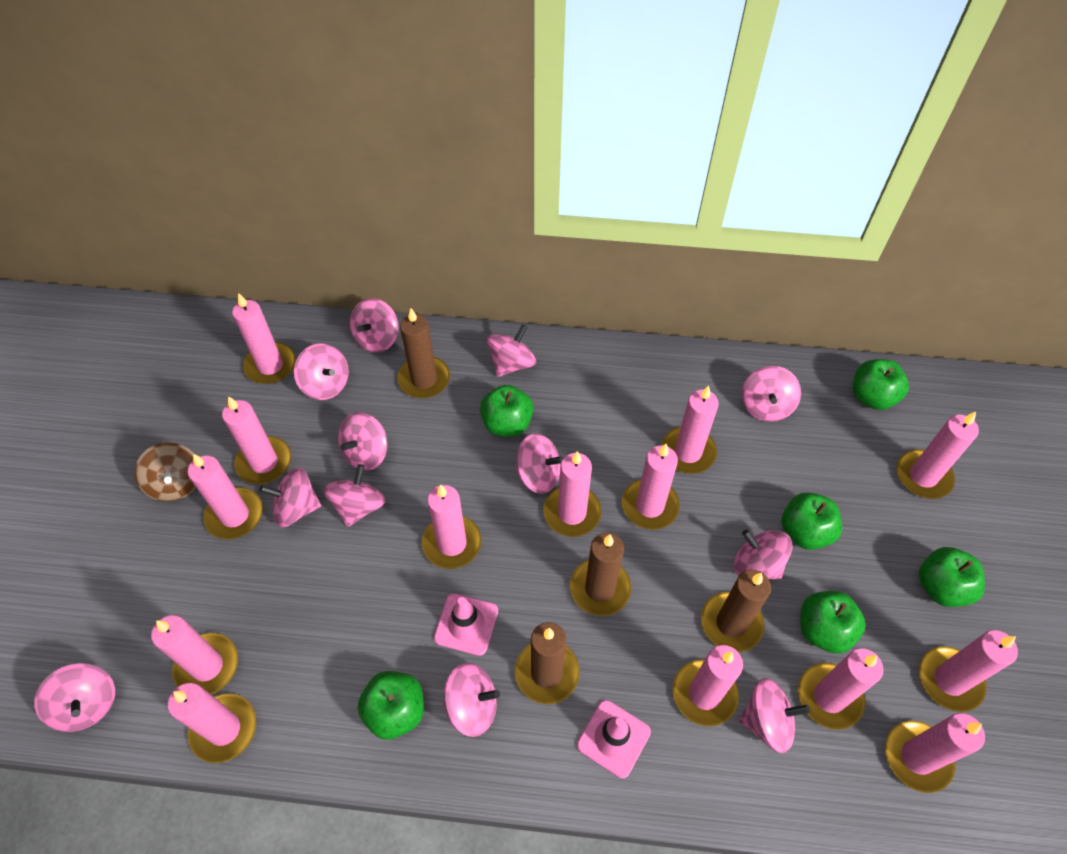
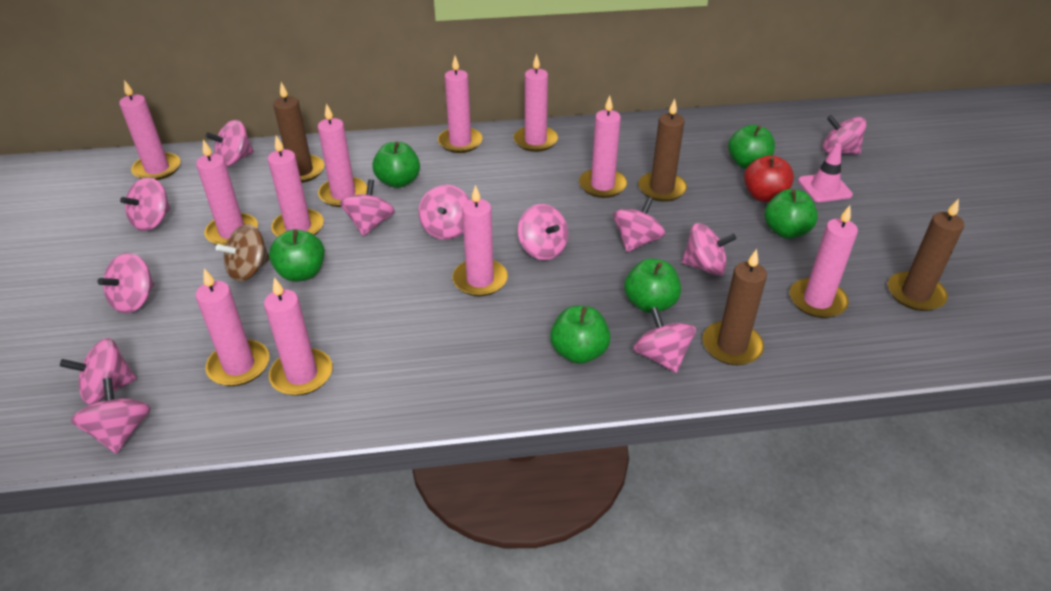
pink candle: [151,615,238,695] [167,683,256,763] [188,454,263,540] [222,396,291,484] [232,293,295,384] [422,484,481,569] [543,451,602,537] [622,444,680,530] [661,385,719,474] [673,645,743,726] [798,648,884,730] [885,713,985,793] [897,412,979,499] [919,630,1018,712] = 14 -> [119,80,181,180] [195,269,269,386] [196,140,258,246] [264,277,333,396] [268,135,324,237] [318,103,367,207] [438,56,483,153] [452,185,508,296] [513,54,558,152] [579,96,627,198] [790,205,858,318] = 11
pink traffic cone: [434,593,498,656] [577,700,651,778] = 2 -> [798,143,853,202] = 1
red apple: none = 0 -> [744,155,794,202] = 1

